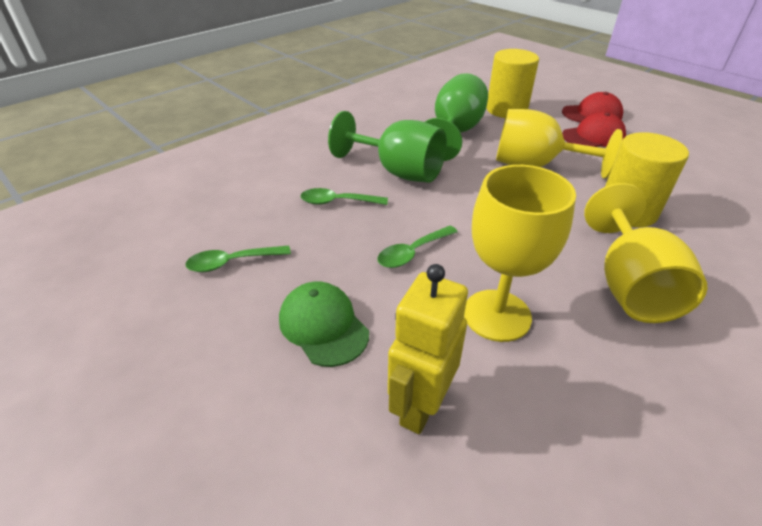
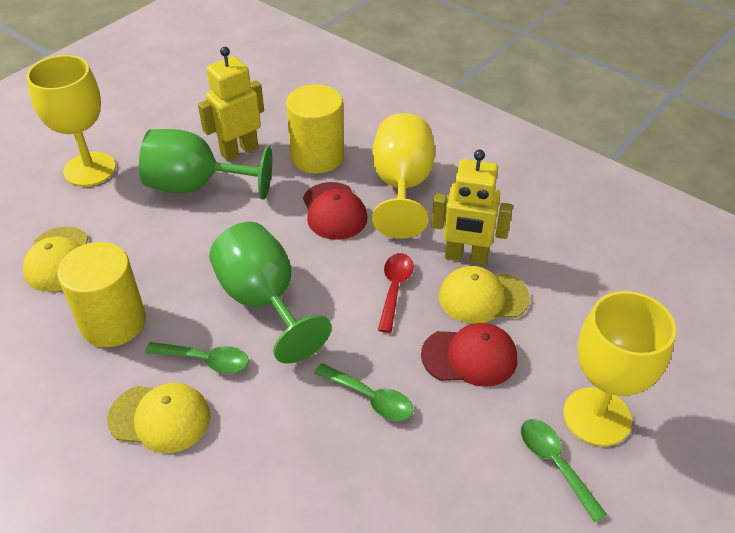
green cap: [279,281,369,367] = 1 -> none = 0
red spoon: none = 0 -> [378,253,414,333] = 1
yellow cap: none = 0 -> [23,227,88,292] [107,383,211,453] [439,266,530,324] = 3
yellow robot: [388,264,468,434] = 1 -> [198,47,264,161] [431,150,513,265] = 2

